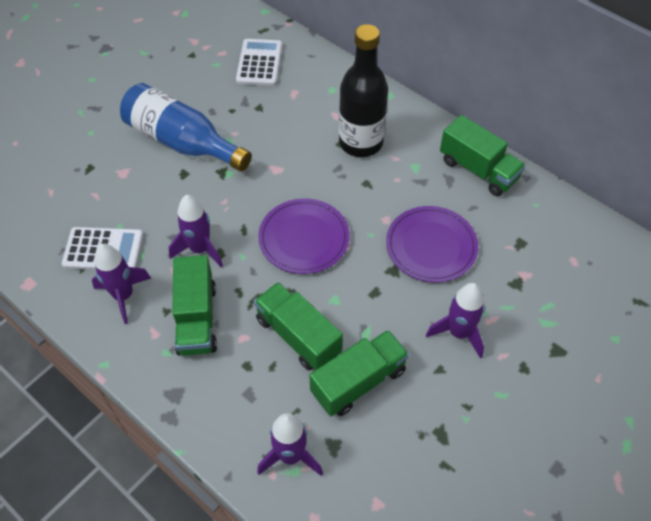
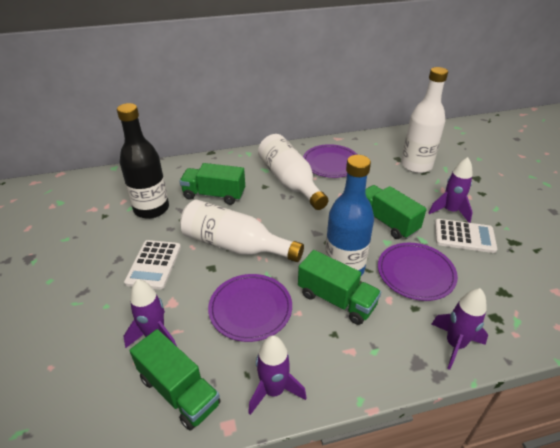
purple plate: [258,198,350,274] [386,206,478,282] = 2 -> [208,274,292,342] [303,144,358,178] [378,243,458,301] = 3
white bottle: none = 0 -> [180,199,304,262] [258,134,329,210] [401,67,448,173] = 3

